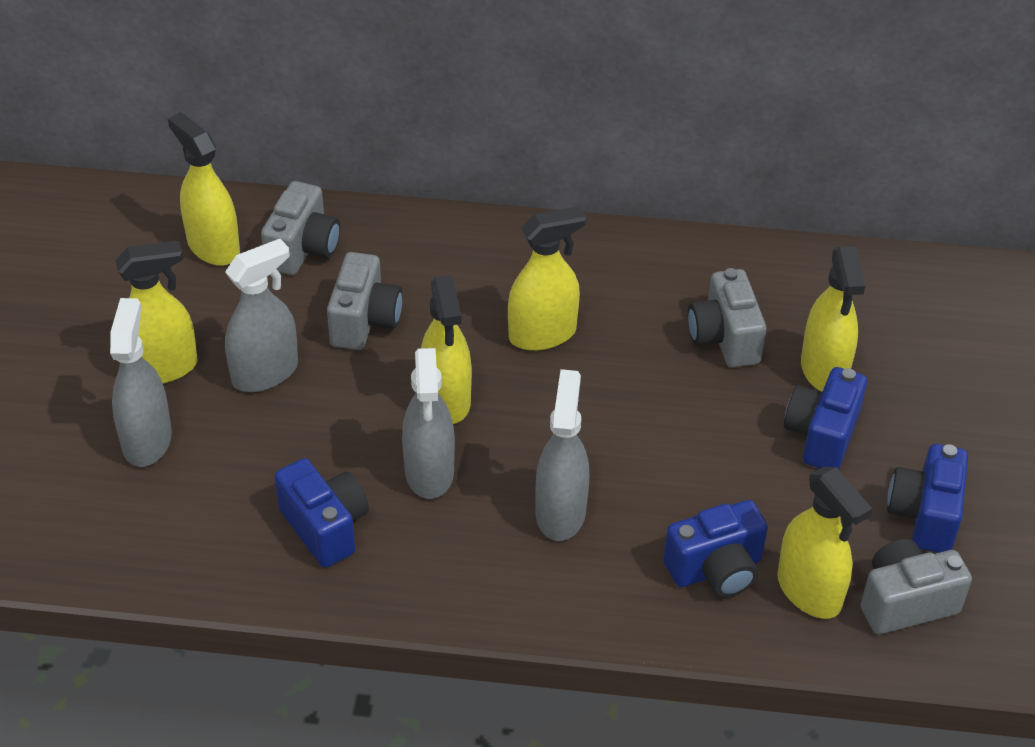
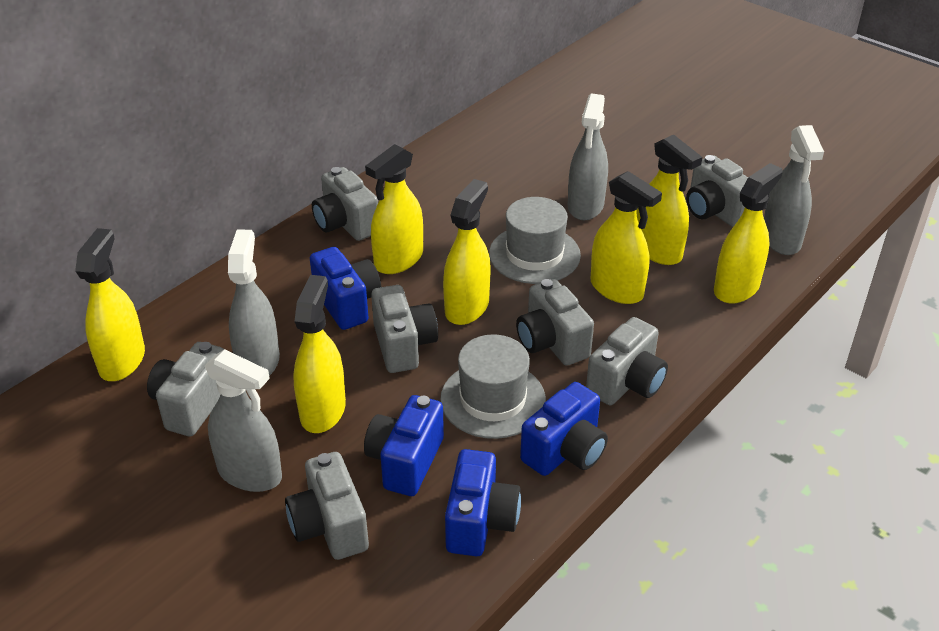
grey camera: [261,181,340,275] [327,252,403,350] [688,268,766,368] [861,539,972,634] = 4 -> [147,342,224,437] [285,452,369,560] [312,167,378,241] [371,285,438,373] [516,279,594,366] [586,317,668,405] [686,155,748,227] = 7
grey hat: none = 0 -> [440,334,546,439] [489,197,581,284] = 2
yellow spray bottle: [115,241,197,384] [168,112,240,266] [421,275,472,424] [508,206,586,351] [777,467,872,619] [801,246,865,392] = 6 -> [75,228,145,381] [293,275,346,433] [365,144,423,274] [443,179,491,325] [591,171,662,304] [636,135,702,265] [714,163,783,304] = 7

